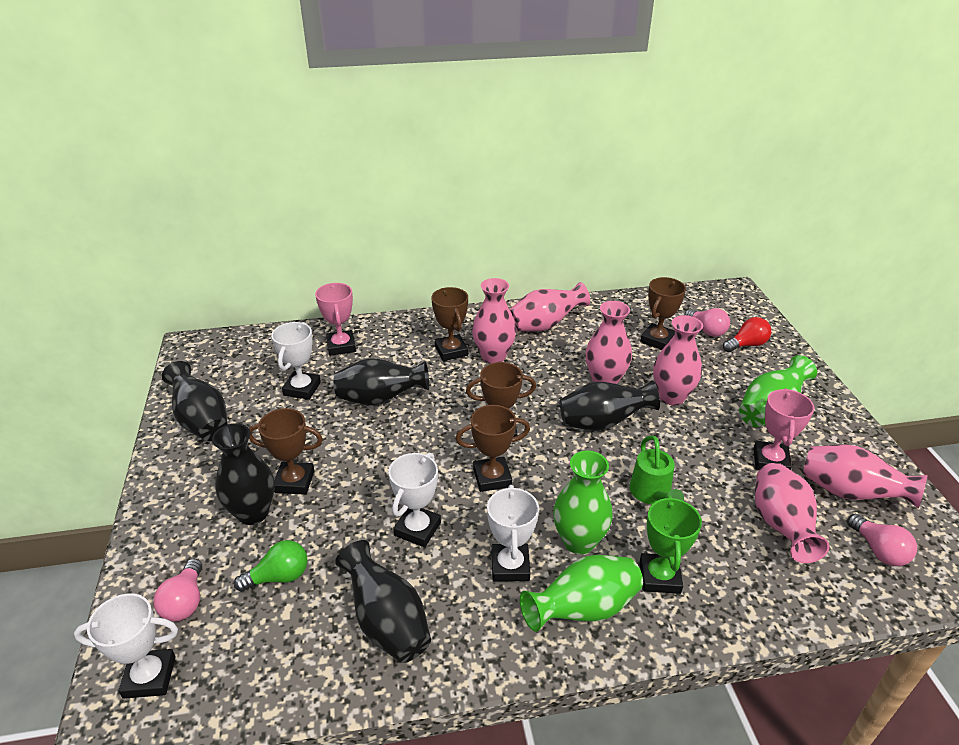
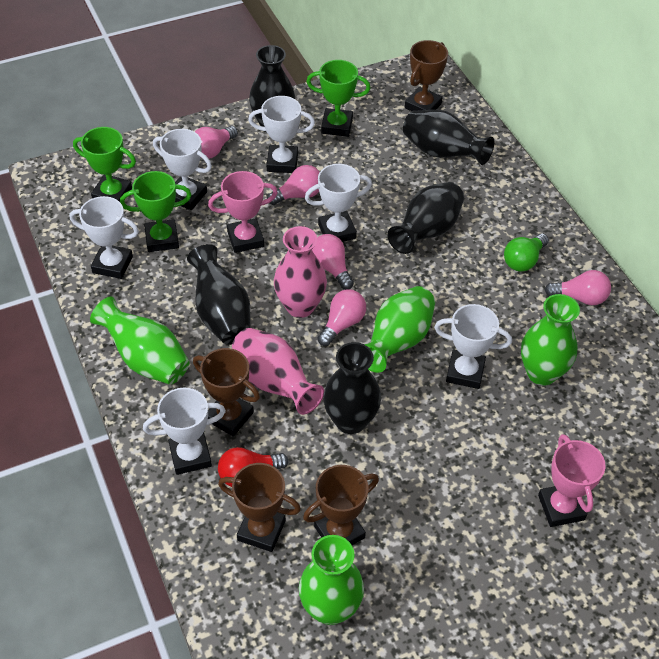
brown trophy: [249,408,323,495] [431,287,468,361] [456,405,530,492] [466,362,536,437] [640,277,686,350] = 5 -> [193,348,260,437] [218,463,301,552] [303,465,379,545] [405,40,448,111] = 4
green trophy: [640,495,702,594] = 1 -> [73,127,136,202] [120,171,192,252] [306,60,370,137] = 3
green vase: [520,555,643,632] [553,451,613,554] [739,355,817,427] = 3 -> [90,296,190,385] [299,535,364,625] [364,286,435,373] [521,294,580,386] = 4
green watering can: [629,436,684,504] = 1 -> none = 0
pink light bulb: [154,559,202,622] [684,308,730,337] [847,514,917,566] = 3 -> [195,126,238,159] [267,165,320,205] [312,234,354,290] [318,289,366,346] [545,270,611,305] = 5
pink vase: [472,278,516,364] [509,282,590,332] [586,301,632,384] [653,315,703,405] [755,463,830,563] [803,445,927,508] = 6 -> [232,328,324,415] [274,226,327,318] = 2
white trophy: [74,593,178,699] [271,322,321,400] [388,453,441,547] [487,485,539,582] = 4 -> [70,196,139,279] [143,387,226,475] [153,129,212,210] [248,96,315,173] [305,164,372,242] [434,304,512,389] = 6

